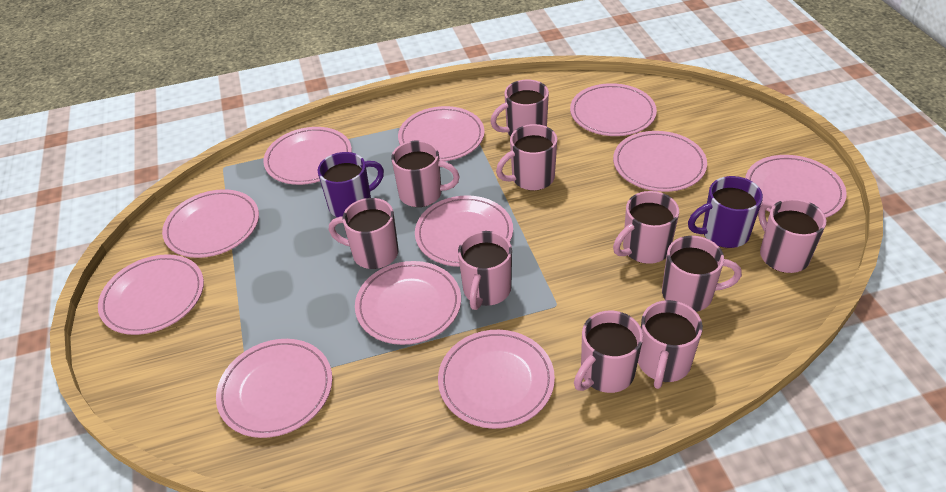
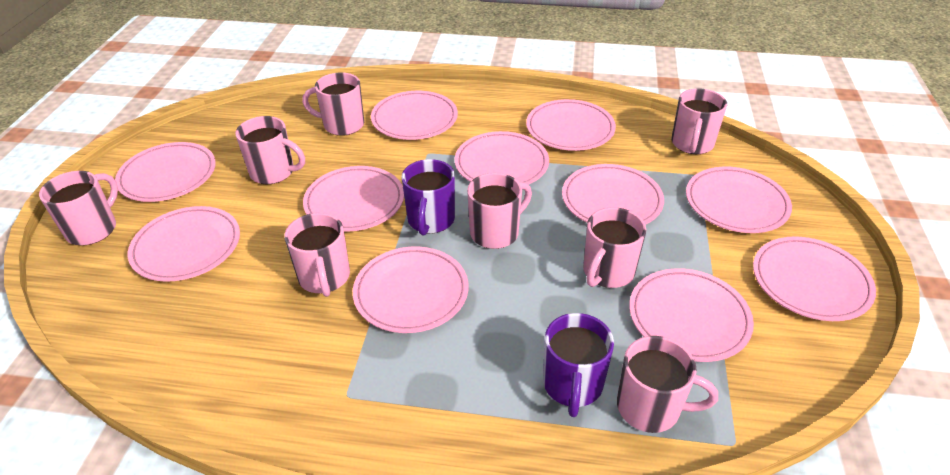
pink mug: [329,198,399,269] [391,140,460,207] [458,231,512,310] [490,79,549,137] [496,124,557,191] [574,311,643,393] [613,191,679,264] [638,300,703,389] [662,236,742,312] [758,199,826,273] = 10 -> [39,171,118,245] [236,116,305,184] [284,213,350,297] [302,72,364,136] [467,173,532,249] [583,207,646,288] [617,336,718,433] [672,88,727,154] = 8

